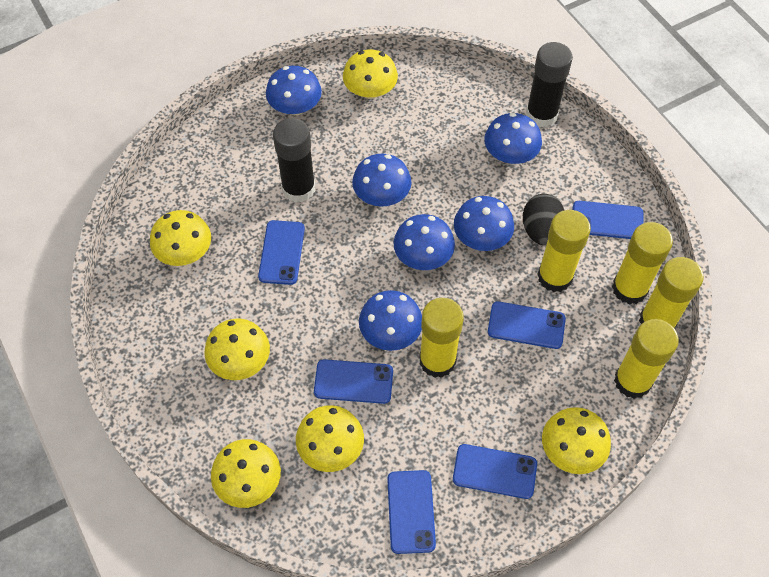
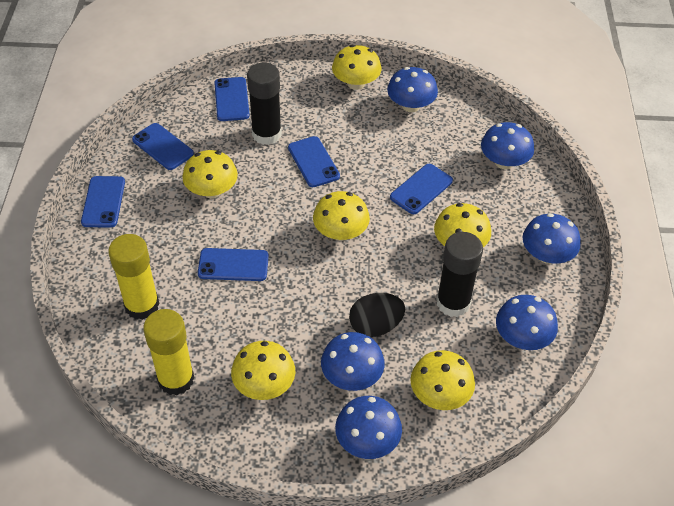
yellow glue stick: [419,298,464,378] [537,210,591,292] [612,222,673,305] [614,319,679,399] [639,257,704,329] = 5 -> [108,234,159,320] [143,309,194,395] = 2

